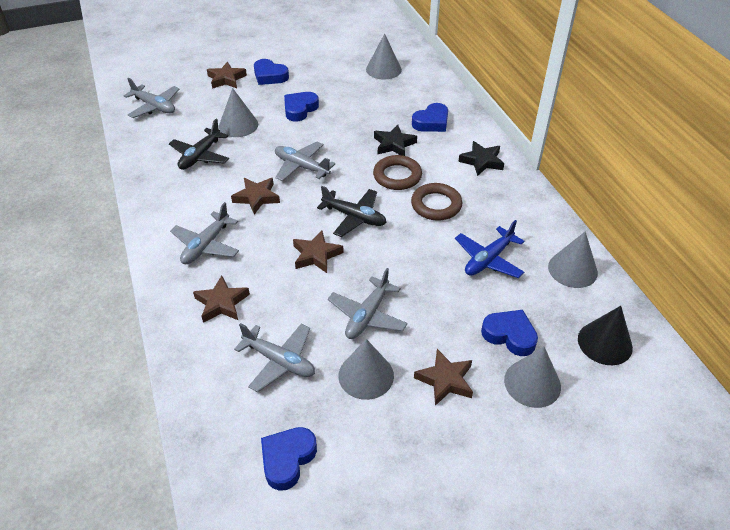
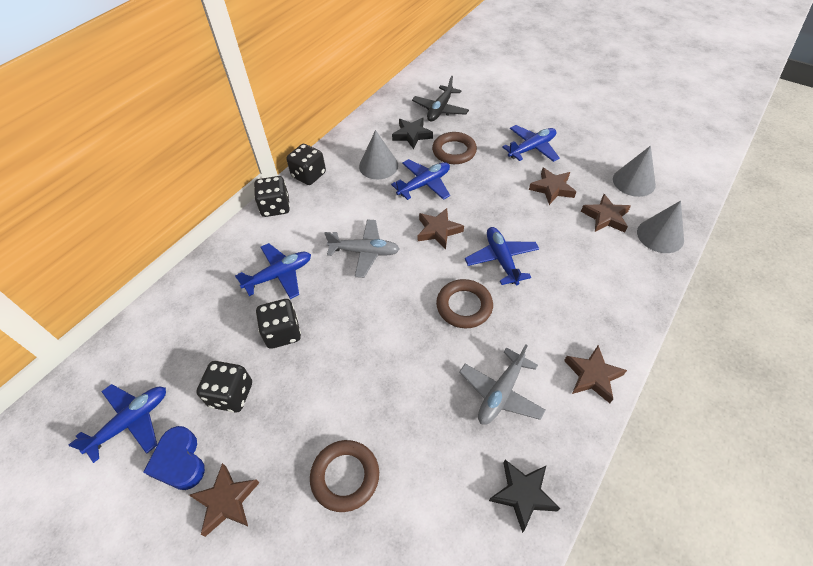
black cone: [578,306,633,365] = 1 -> none = 0
black dice: none = 0 -> [196,361,252,412] [254,176,290,217] [256,299,301,349] [286,144,326,185] = 4
black plane: [169,119,229,170] [317,186,387,237] = 2 -> [412,76,469,121] = 1
blue heart: [254,59,289,85] [261,427,317,491] [284,92,319,122] [412,103,448,132] [481,310,538,356] = 5 -> [143,426,205,490] = 1
blue plane: [455,220,525,278] = 1 -> [68,384,166,463] [235,243,311,299] [391,159,450,200] [465,227,539,285] [502,125,560,162] = 5
brown ring: [373,155,422,190] [411,183,462,220] = 2 -> [310,440,379,512] [432,132,477,164] [436,279,493,328] = 3
grey cone: [219,88,258,137] [338,339,394,400] [366,33,402,80] [504,347,561,408] [548,231,598,288] = 5 -> [359,130,398,179] [613,146,656,197] [637,201,684,253] = 3
grey plane: [123,78,179,118] [170,202,239,264] [234,323,315,392] [275,142,336,181] [328,268,408,339] = 5 -> [324,219,400,278] [459,344,546,425] = 2

